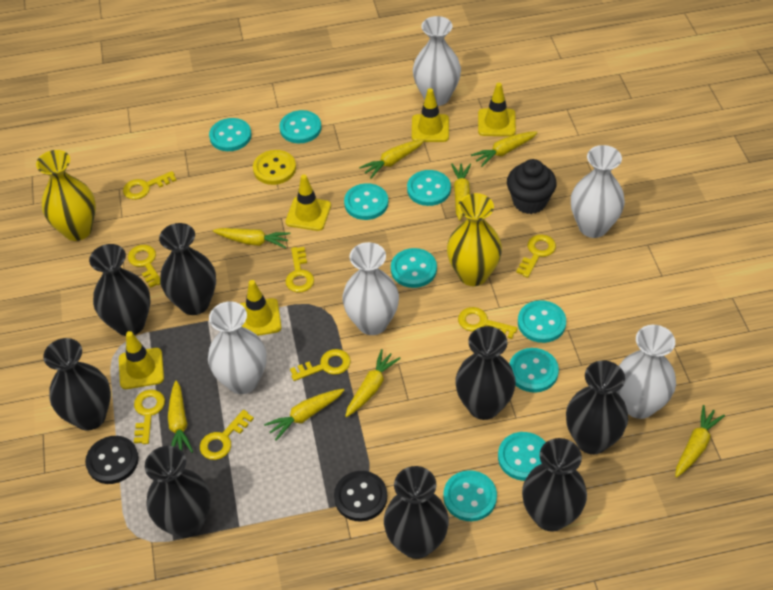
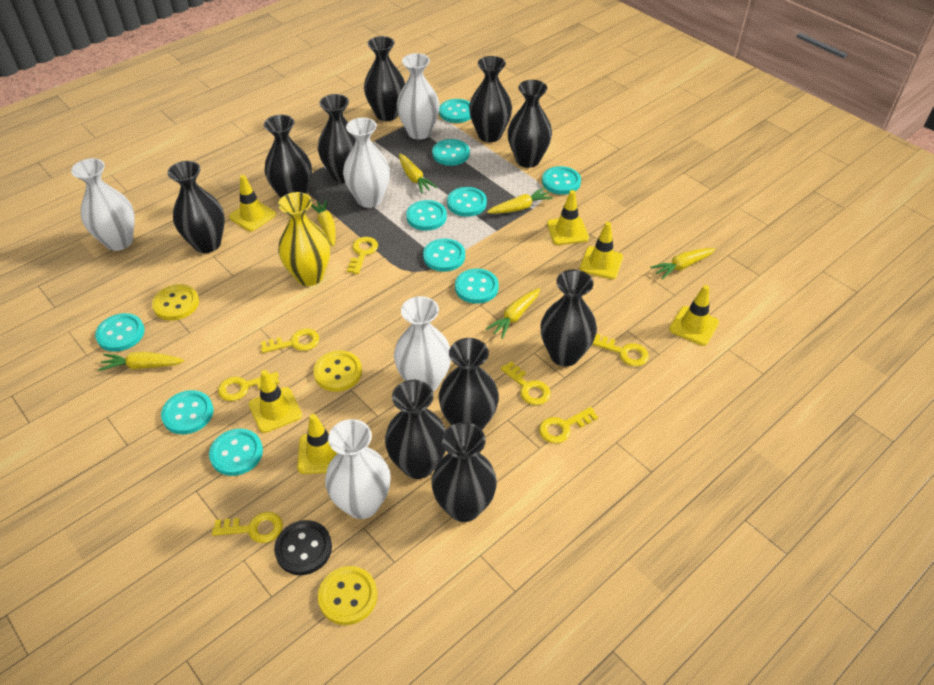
black button: [85,436,139,484] [334,471,387,521] = 2 -> [274,520,332,575] = 1
black cupcake: [507,159,557,214] = 1 -> none = 0
black vase: [43,338,111,430] [89,244,150,336] [145,446,211,538] [159,223,216,315] [384,466,449,559] [456,326,516,420] [522,438,587,532] [566,360,628,454] = 8 -> [167,161,225,253] [264,115,312,198] [318,94,356,183] [364,36,405,121] [385,380,446,479] [431,422,497,522] [439,338,499,430] [469,56,512,142] [508,80,552,168] [540,270,597,366] = 10
turquoise button: [209,118,251,151] [279,110,321,143] [344,183,388,220] [391,248,437,288] [407,170,451,206] [443,470,497,521] [498,432,546,481] [509,348,559,393] [518,300,566,343] = 9 -> [95,313,145,352] [161,390,213,434] [209,429,263,476] [406,200,447,231] [423,239,465,272] [432,139,470,166] [439,99,471,123] [447,187,487,217] [455,269,499,304] [542,166,581,195] = 10
yellow button: [253,150,296,185] = 1 -> [152,284,199,321] [313,350,362,392] [318,566,377,625] = 3
yellow carrot: [168,380,193,453] [213,228,290,249] [264,389,344,441] [345,349,401,417] [359,139,425,179] [451,164,471,221] [471,131,538,167] [675,405,725,477] = 8 -> [98,352,184,371] [311,199,336,247] [399,153,437,193] [486,288,540,339] [487,188,553,214] [650,248,716,280] = 6
yellow key: [123,171,176,200] [128,245,160,288] [134,389,165,444] [200,410,254,460] [285,247,314,292] [290,349,351,381] [458,307,517,339] [516,235,556,278] = 8 -> [212,512,283,543] [218,372,280,401] [261,329,319,353] [347,237,378,274] [501,361,551,405] [539,407,598,444] [592,334,649,366] = 7
yellow traffic cone: [119,331,164,389] [240,280,282,336] [285,174,331,231] [412,88,449,142] [478,83,516,136] = 5 -> [229,175,276,231] [249,370,302,433] [297,414,337,474] [547,190,589,245] [580,222,623,279] [669,285,719,346] = 6
yellow vase: [36,150,96,241] [447,193,502,286] = 2 -> [278,192,330,286] = 1

